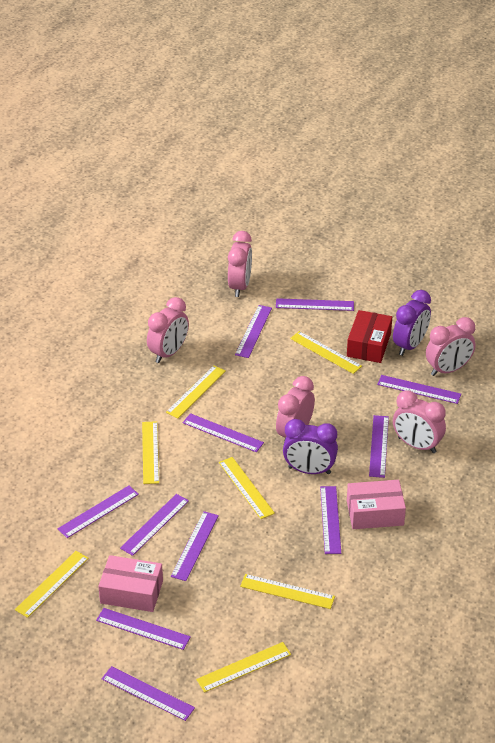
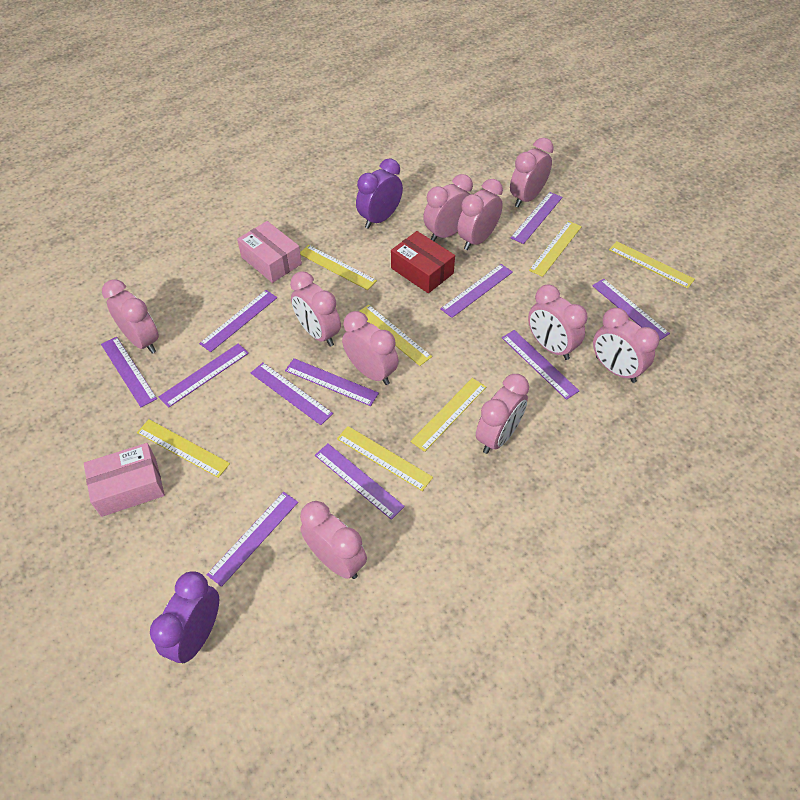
pink clock: [147,297,189,363] [228,231,252,297] [276,376,315,442] [393,390,446,453] [426,317,476,376] = 5 -> [102,279,159,354] [290,271,341,346] [300,501,367,579] [342,311,399,385] [423,174,473,241] [458,179,503,250] [476,374,529,454] [510,138,554,207] [528,285,587,360] [593,308,660,383] = 10

